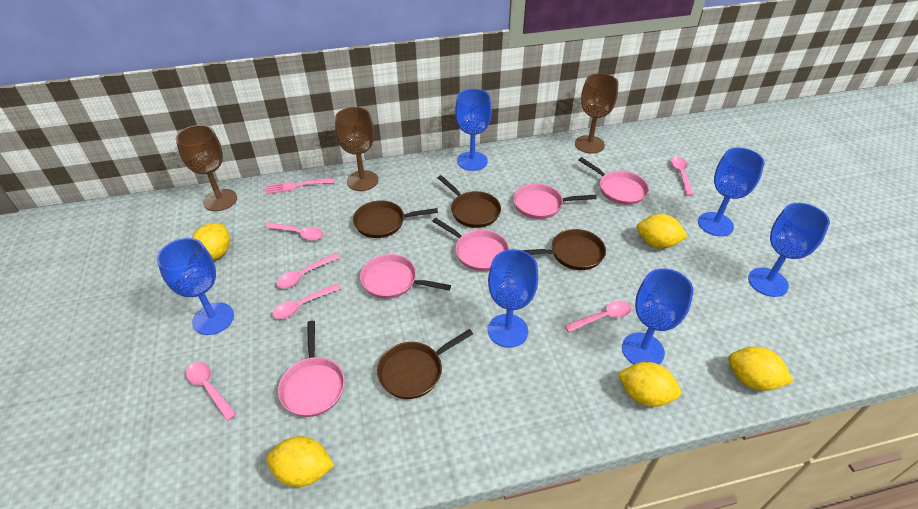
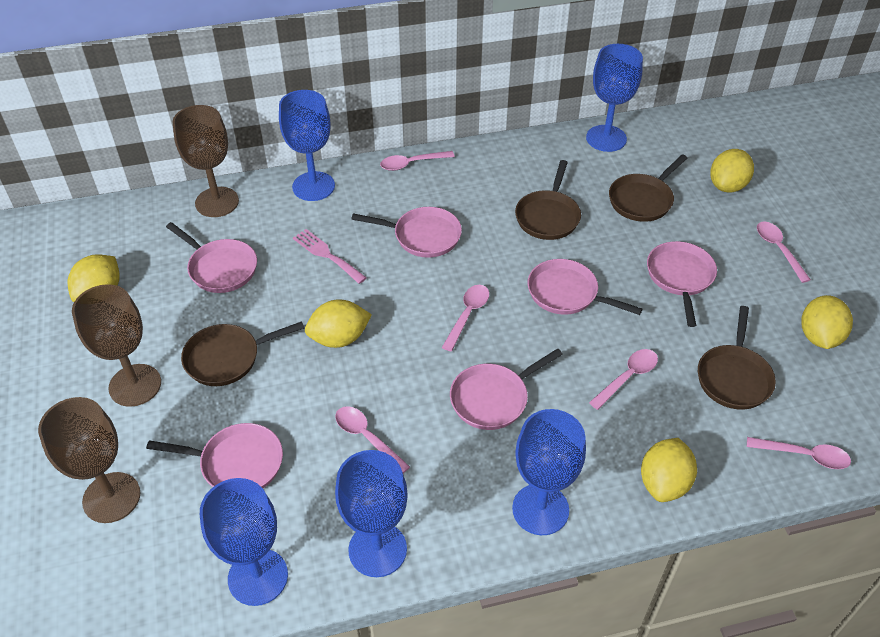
blue goblet: [157,238,234,335] [455,89,492,171] [488,249,538,348] [622,268,694,364] [698,147,765,236] [748,203,830,297] = 6 -> [200,478,288,606] [279,90,335,201] [335,450,408,577] [512,409,586,535] [586,44,643,152] = 5
pink pan: [278,321,345,417] [360,254,451,299] [432,218,509,271] [513,183,597,219] [578,157,649,205] = 5 -> [146,423,283,488] [166,222,257,293] [351,207,462,258] [450,348,563,430] [528,259,642,315] [647,241,717,327] = 6

